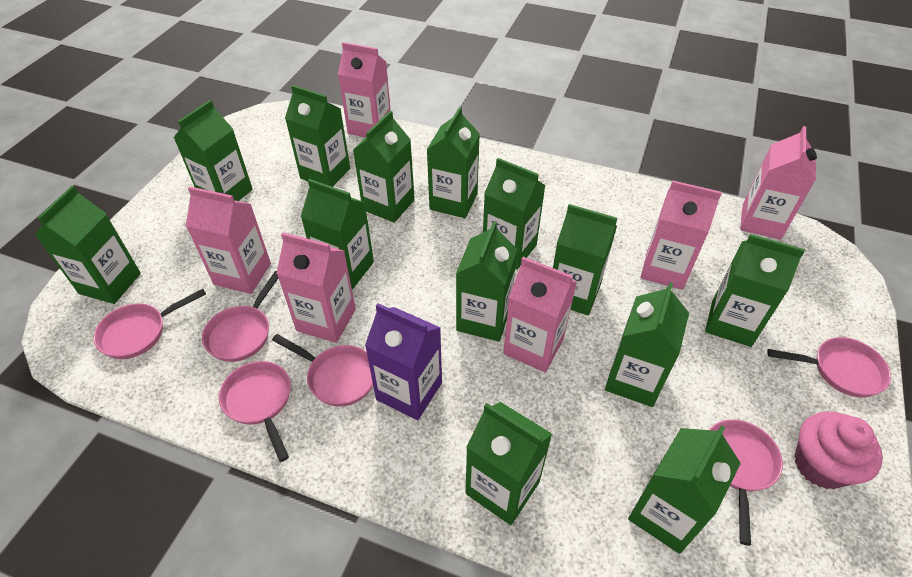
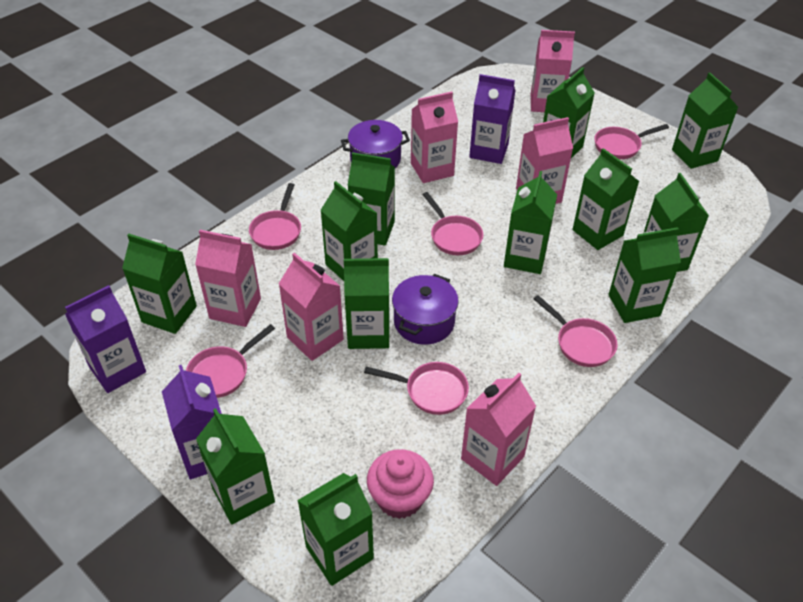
green carton: [35,186,141,304] [174,100,253,201] [285,85,350,187] [301,179,374,290] [353,111,415,223] [427,107,480,218] [456,221,517,342] [466,402,552,525] [483,158,545,270] [553,204,617,316] [605,282,689,407] [628,425,741,554] [705,234,805,347] = 13 -> [122,234,197,334] [196,408,275,525] [297,473,374,586] [320,181,378,281] [344,258,389,349] [348,152,395,246] [504,171,557,274] [543,67,595,158] [572,148,639,250] [608,227,681,323] [644,173,709,272] [672,73,739,169] = 12
purple carton: [365,303,442,420] = 1 -> [65,285,146,393] [162,365,222,479] [469,74,516,164] = 3
purple pot: none = 0 -> [341,120,410,168] [392,274,459,345] = 2

